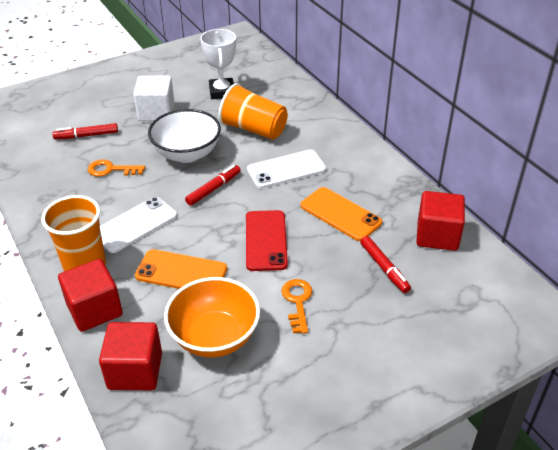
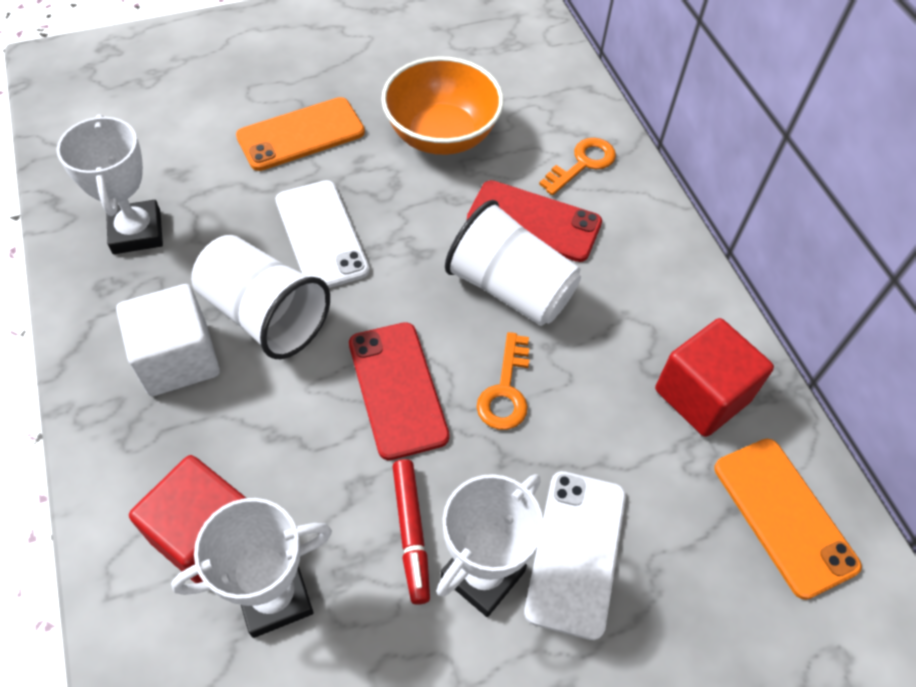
orange cup: [41,195,106,271] [219,83,288,140] = 2 -> none = 0
red cube: [58,259,123,332] [99,322,162,390] [416,191,465,251] = 3 -> [129,455,246,583] [655,318,774,437] = 2
red marker: [52,123,118,139] [185,165,241,206] [360,236,411,293] = 3 -> [392,459,430,605] = 1
red phone: [246,210,288,271] = 1 -> [349,322,450,460] [467,180,602,262] = 2
white bowl: [148,109,221,163] = 1 -> none = 0
white cup: none = 0 -> [191,235,330,359] [445,200,581,326] = 2
white trophy: [200,29,236,99] = 1 -> [56,114,163,254] [171,498,332,638] [437,474,543,617] = 3

